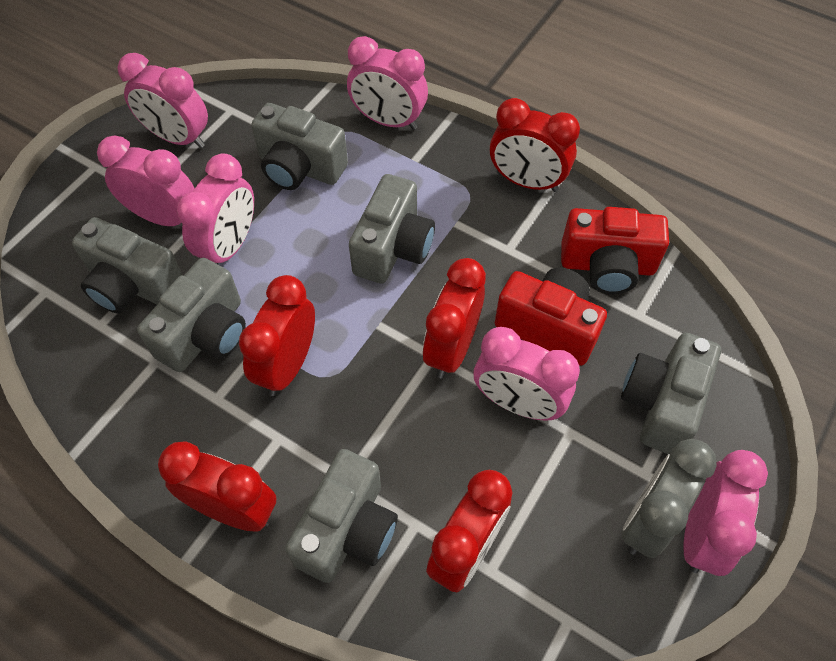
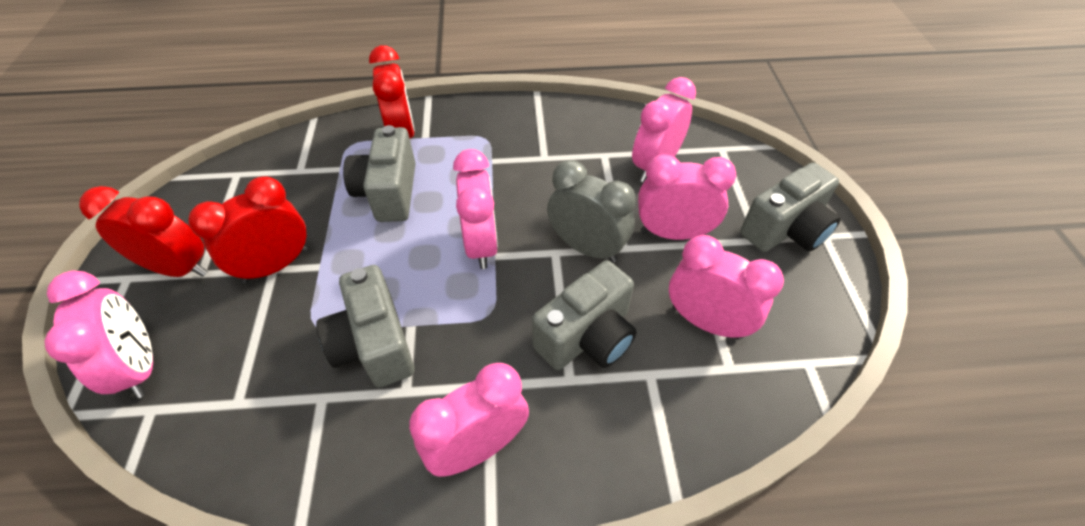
grey camera: [72,217,183,314] [137,258,246,372] [251,103,348,190] [285,449,398,583] [349,174,435,284] [621,333,721,454] = 6 -> [316,265,415,388] [343,125,416,222] [532,260,637,370] [740,162,841,252] = 4
red camera: [495,267,607,366] [561,207,669,294] = 2 -> none = 0
red clock: [158,441,276,532] [239,275,315,396] [423,258,486,378] [426,470,513,593] [490,98,580,192] = 5 -> [79,186,208,277] [188,176,307,283] [369,45,415,139] = 3

